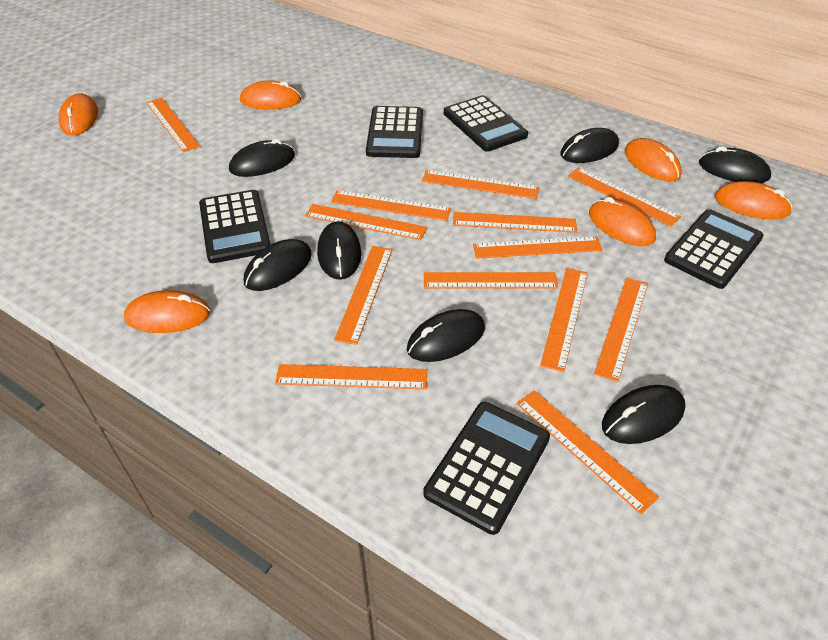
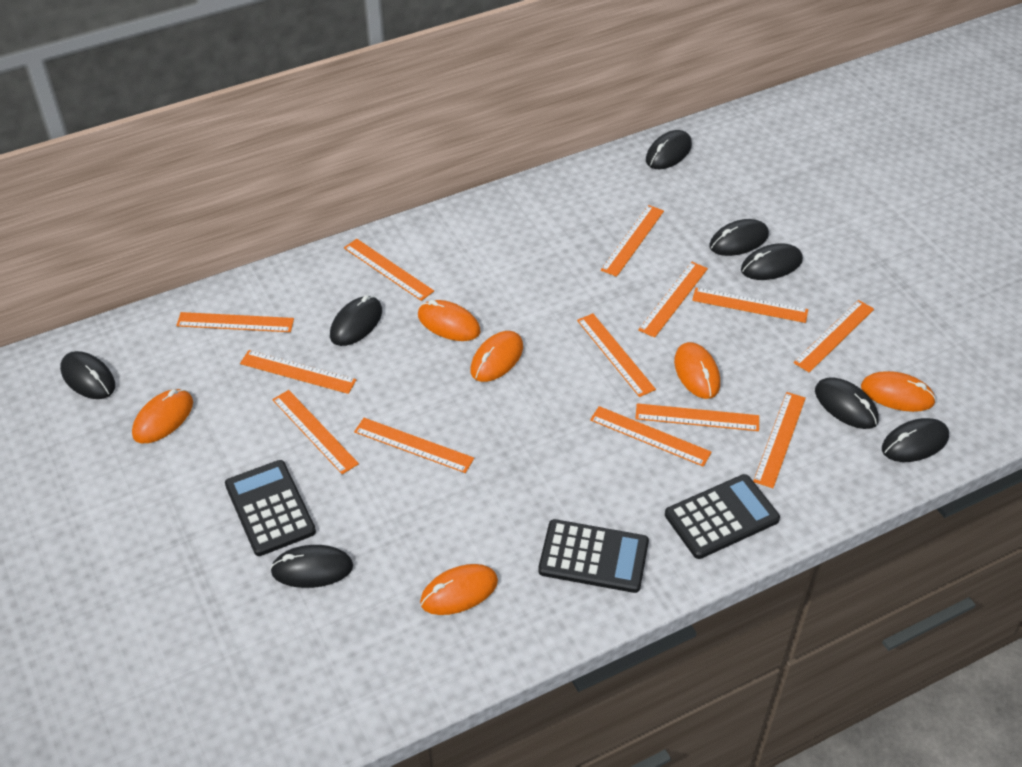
black calculator: [199,190,271,263] [366,106,423,158] [423,402,550,535] [444,95,528,152] [664,209,764,289] = 5 -> [225,460,316,556] [538,519,649,593] [665,474,780,559] = 3
black mouse: [229,139,295,177] [244,239,312,291] [317,221,361,280] [407,309,485,362] [561,128,619,163] [602,385,686,444] [699,146,771,183] = 7 -> [60,351,115,399] [270,545,353,588] [330,295,382,346] [646,130,692,169] [709,219,769,256] [741,243,803,280] [815,377,879,429] [882,418,949,462] = 8

